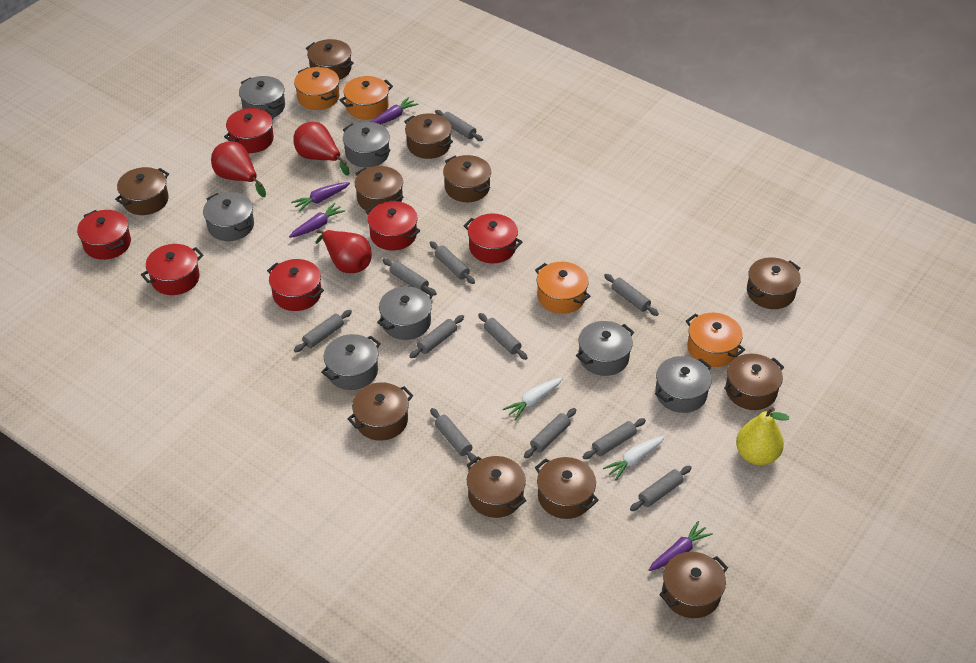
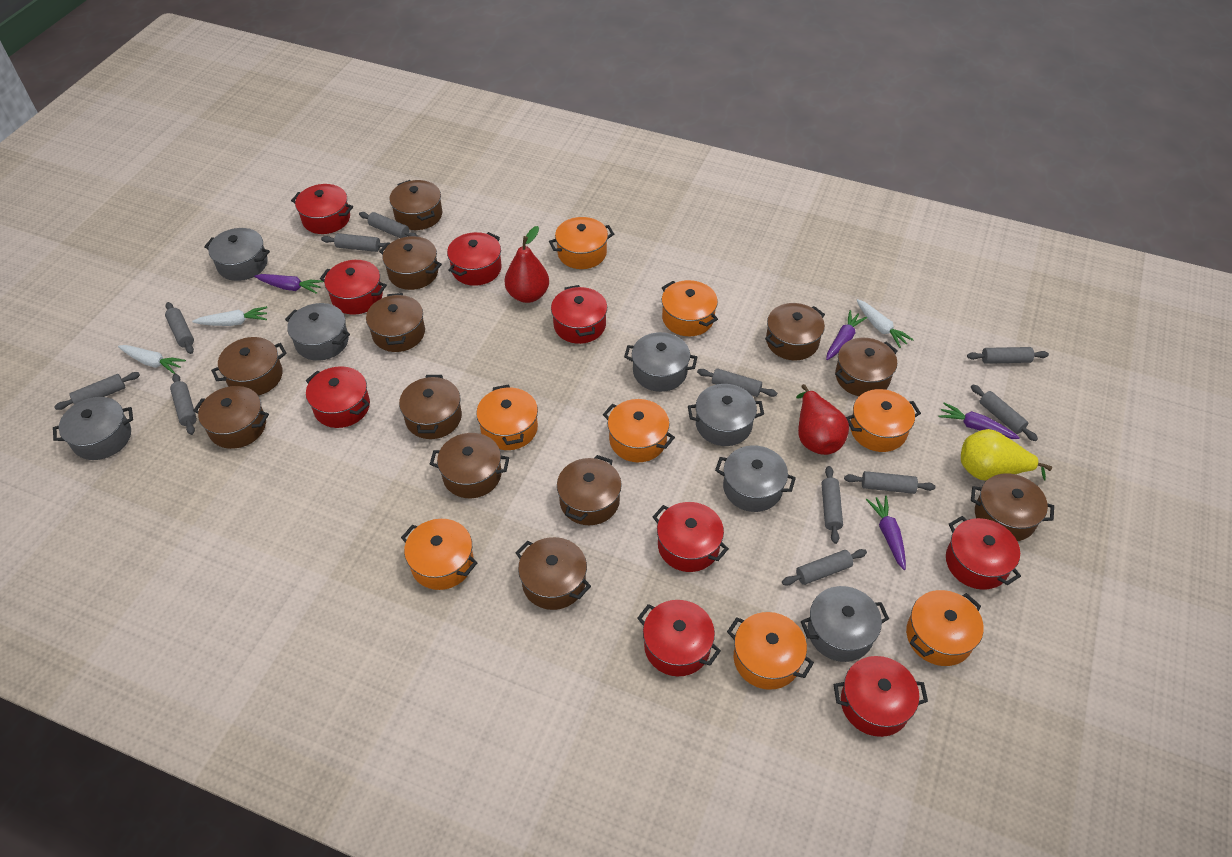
brown pot: [115,167,169,215] [306,39,354,80] [347,382,413,441] [355,166,403,212] [404,113,453,159] [443,155,491,202] [467,456,527,518] [535,457,599,519] [659,552,728,618] [724,354,784,410] [747,257,801,309] = 11 -> [193,386,269,449] [211,337,286,396] [366,293,425,352] [379,236,442,290] [389,180,442,230] [399,375,462,439] [430,433,509,498] [516,537,591,610] [557,455,622,525] [765,303,825,360] [835,338,898,396] [971,474,1054,541] = 12
orange pot: [294,67,340,110] [340,76,393,120] [535,262,590,314] [686,313,745,367] = 4 -> [401,519,478,590] [476,384,538,450] [549,217,614,269] [603,399,675,462] [662,280,718,336] [727,612,814,690] [846,389,921,452] [906,590,984,666] = 8
red pear: [211,141,266,197] [293,122,350,176] [316,229,372,273] = 3 -> [504,226,549,303] [796,384,849,455] = 2
red pot: [77,210,131,260] [141,244,203,295] [224,108,275,153] [267,259,324,311] [365,201,420,250] [464,213,522,263] = 6 -> [291,184,353,234] [306,366,370,428] [320,260,387,315] [447,232,502,286] [551,285,607,344] [637,600,721,676] [652,502,729,572] [834,656,928,737] [946,516,1021,590] = 9
white carrot: [503,378,563,421] [603,436,665,481] = 2 -> [118,345,186,374] [192,306,267,326] [857,299,914,348] = 3

